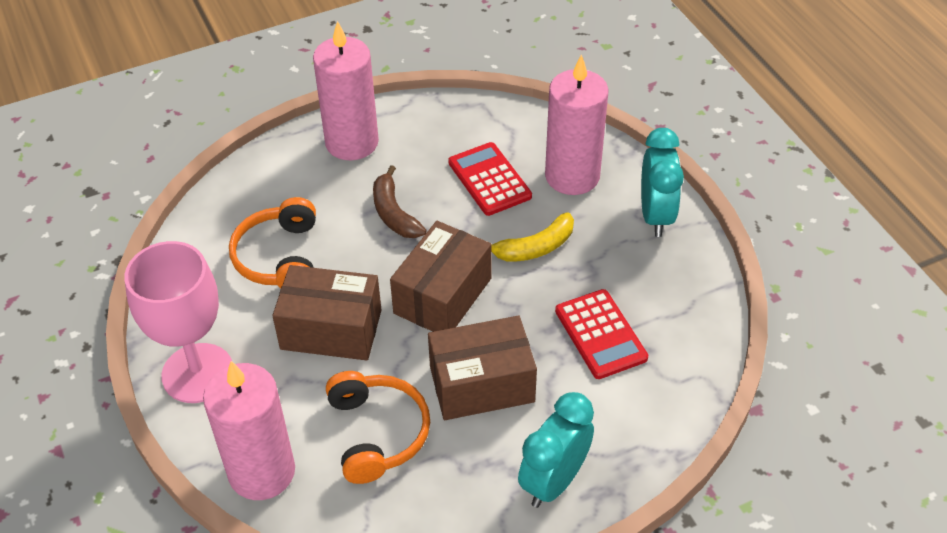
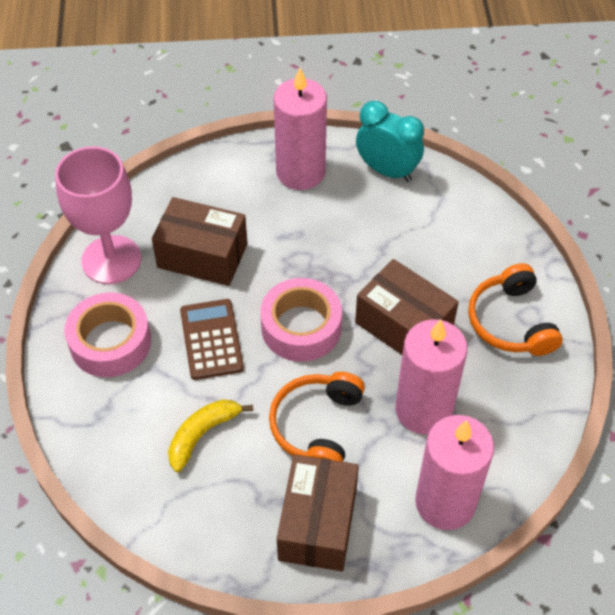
brown banana: [373,165,427,238] = 1 -> none = 0
brown calculator: none = 0 -> [180,299,244,380] = 1
pink tape: none = 0 -> [64,292,151,377] [260,278,342,362] = 2
red calculator: [448,142,532,216] [555,289,648,379] = 2 -> none = 0
turquoise clock: [518,392,594,508] [641,128,684,237] = 2 -> [356,101,424,182] = 1

